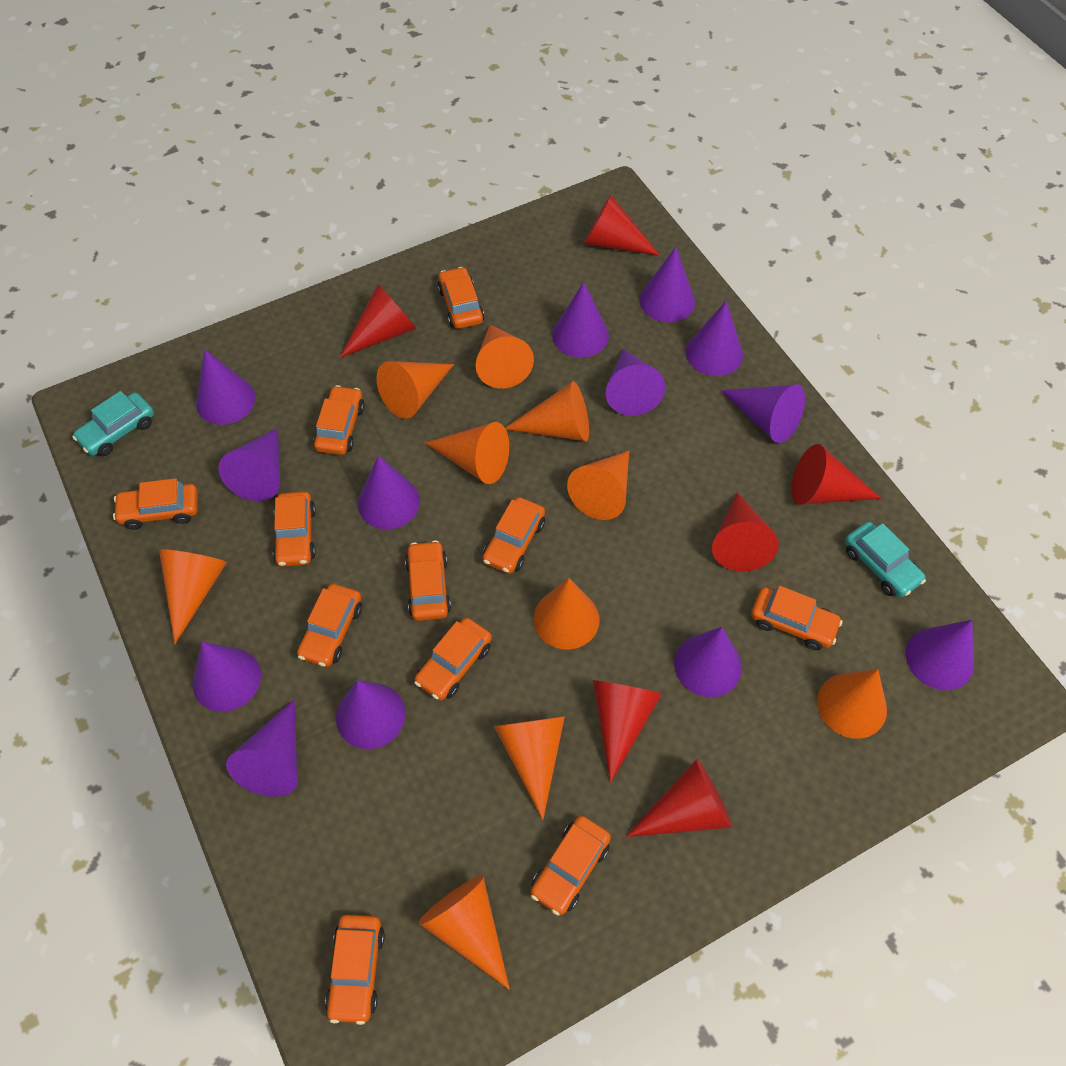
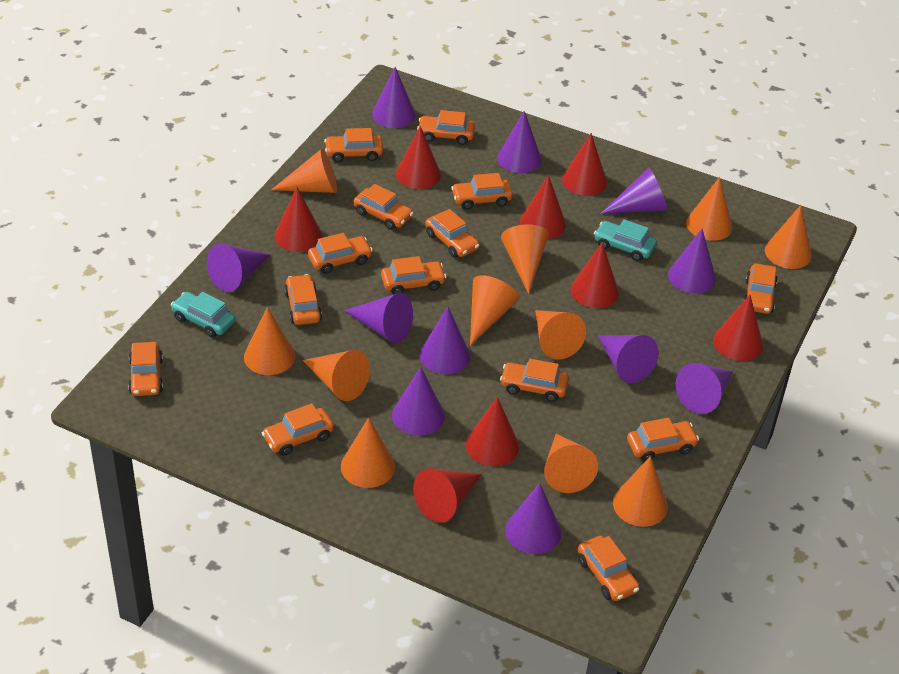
orange car: [113,478,198,530] [273,491,316,567] [297,584,362,667] [314,385,365,455] [325,915,385,1025] [405,540,451,621] [414,618,492,701] [438,267,484,329] [483,497,545,574] [531,816,611,916] [751,586,842,650] = 11 -> [128,342,163,396] [262,403,334,456] [284,274,322,325] [308,233,373,274] [324,128,383,162] [354,184,414,230] [381,256,446,295] [417,110,475,145] [425,209,479,258] [451,173,513,210] [500,359,569,402] [578,536,639,601] [627,418,699,462] [743,263,778,314] = 14
orange cone: [159,549,227,644] [377,361,454,419] [418,876,510,990] [425,422,509,484] [476,325,534,388] [494,716,565,820] [505,381,589,441] [533,578,599,650] [567,451,629,520] [817,669,887,739] = 10 -> [244,307,295,375] [271,149,337,193] [303,350,370,401] [341,417,395,488] [470,275,519,346] [501,224,549,294] [535,310,586,360] [544,434,598,493] [613,456,668,527] [686,177,732,241] [765,205,812,269] = 11
purple cone: [192,642,261,712] [196,350,255,425] [218,428,280,501] [226,699,297,797] [336,680,405,749] [358,455,420,529] [552,282,609,358] [606,349,665,416] [639,247,695,322] [674,627,742,697] [686,301,743,376] [721,385,805,443] [906,620,974,690] = 13 -> [207,244,270,292] [344,293,413,343] [372,67,416,128] [392,367,445,436] [419,307,470,374] [497,111,542,173] [505,483,561,554] [598,335,658,383] [600,168,667,214] [668,229,716,294] [676,363,733,414] = 11
red cone: [339,285,417,358] [584,195,661,256] [593,680,662,783] [626,759,732,837] [712,493,779,571] [791,444,881,505] = 6 -> [275,187,322,252] [396,126,441,189] [413,468,482,523] [466,397,519,466] [520,175,566,239] [562,133,607,196] [571,243,619,308] [713,295,763,361] = 8

